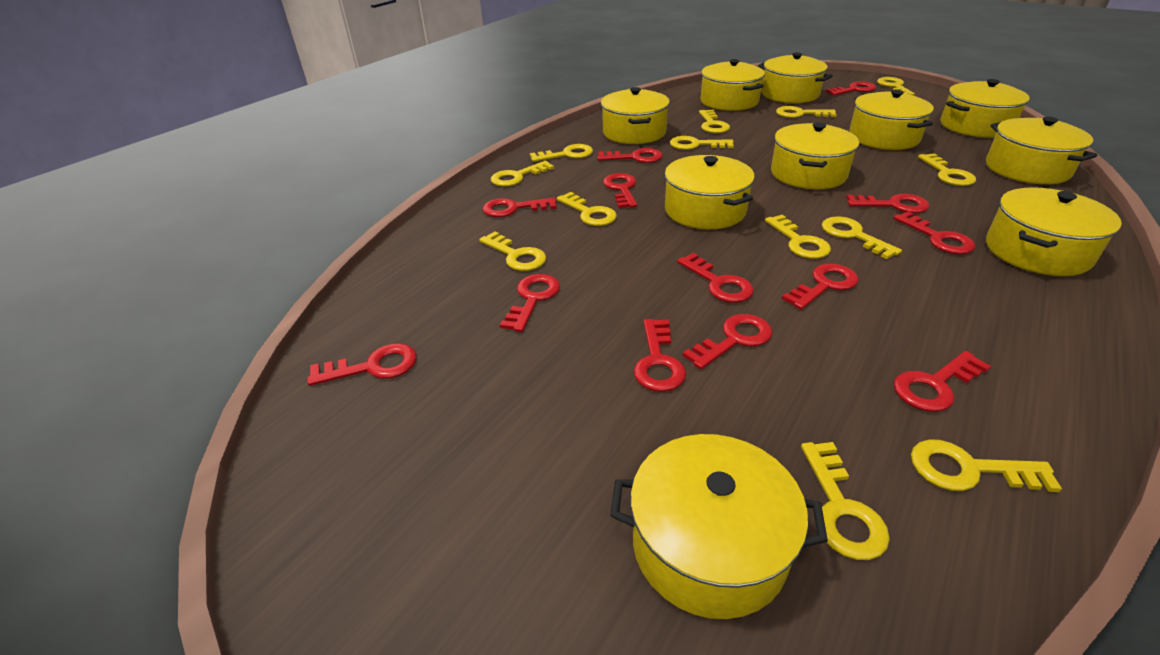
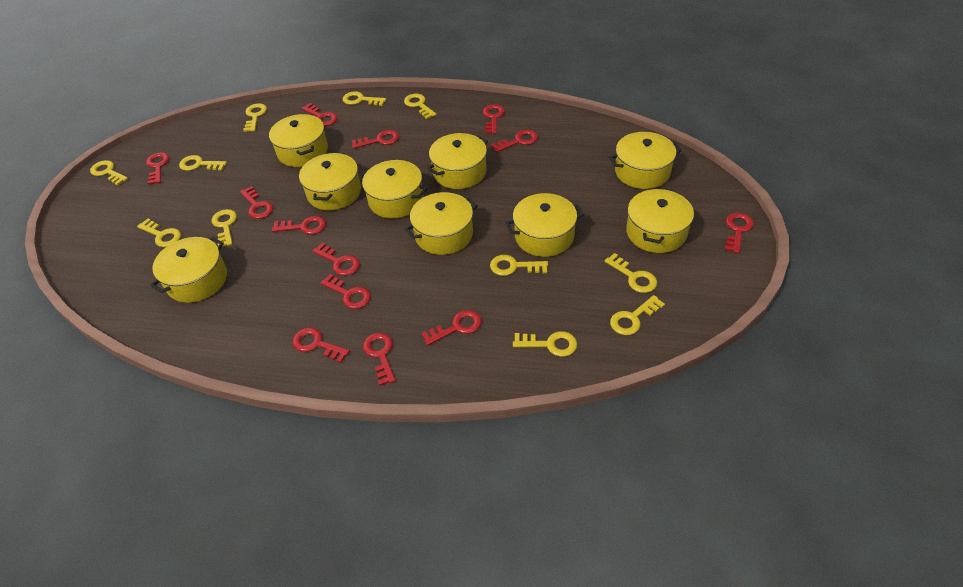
yellow key: [479,231,546,271] [491,161,554,187] [530,144,593,162] [557,192,617,226] [670,136,734,150] [699,110,730,133] [765,215,831,259] [776,106,837,118] [801,442,890,560] [822,216,902,259] [877,77,915,96] [911,439,1062,492] [918,153,976,186] = 13 -> [90,160,128,185] [137,218,181,247] [179,155,227,171] [211,209,237,247] [243,103,267,132] [343,91,386,106] [404,94,437,119] [490,255,548,276] [513,331,577,357] [604,253,657,293] [610,295,665,335] = 11
yellow pot: [601,87,670,144] [610,434,828,619] [665,155,755,230] [700,59,765,111] [758,52,833,103] [771,122,859,189] [849,90,934,150] [941,79,1030,138] [986,117,1097,184] [986,187,1122,276] = 10 -> [151,237,227,303] [269,114,328,167] [299,152,361,210] [359,160,428,218] [405,192,478,255] [427,133,488,189] [506,193,584,257] [609,132,682,189] [626,188,694,253] = 9

